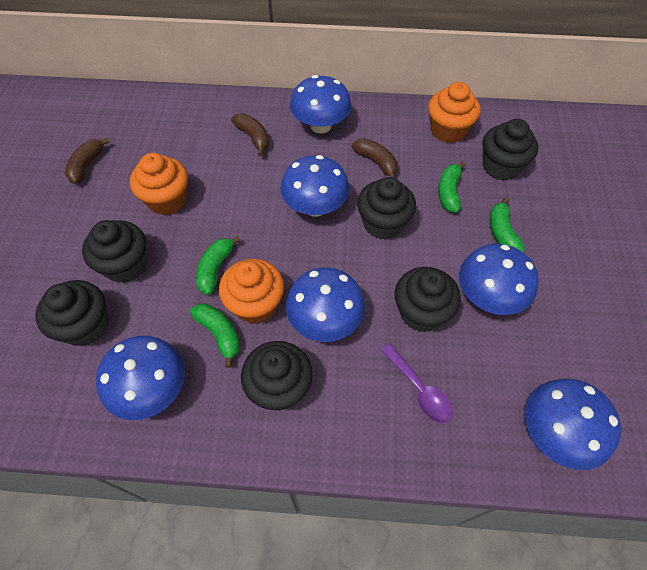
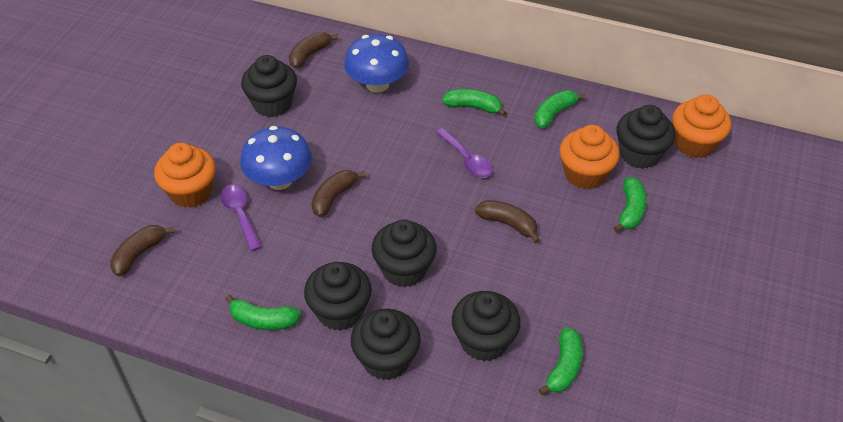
blue mushroom: [96,336,185,420] [281,155,349,217] [286,267,365,342] [290,75,352,134] [459,244,539,315] [525,379,621,470] = 6 -> [240,126,312,190] [344,34,409,93] = 2
brown banana: [65,137,110,184] [231,114,269,156] [352,138,398,178] = 3 -> [110,225,174,277] [289,32,338,68] [311,170,366,217] [475,200,540,243] = 4
green banana: [190,303,240,368] [196,236,240,295] [438,162,466,212] [490,197,525,253] = 4 -> [225,295,301,330] [442,89,507,116] [534,90,585,128] [539,327,583,395] [614,177,647,232] = 5
purple spoon: [381,343,453,423] = 1 -> [220,185,262,251] [436,128,493,178] = 2

